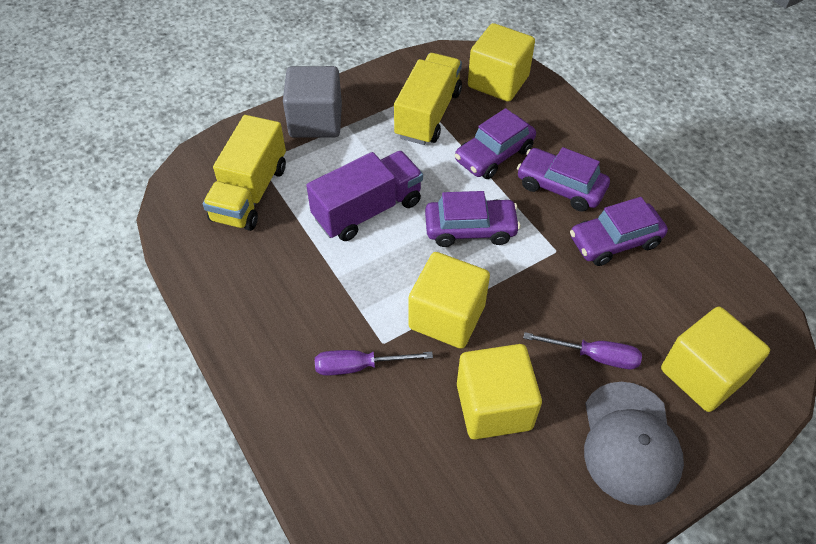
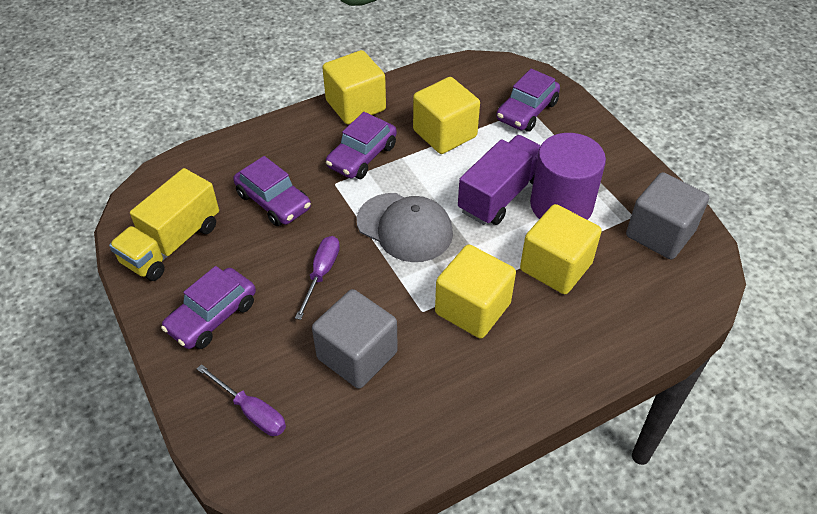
grey cube: [283,66,342,138] = 1 -> [312,289,398,389] [626,172,709,259] = 2
purple cylinder: none = 0 -> [530,133,606,220] = 1
yellow truck: [203,115,286,231] [394,53,462,145] = 2 -> [109,168,219,281] = 1

